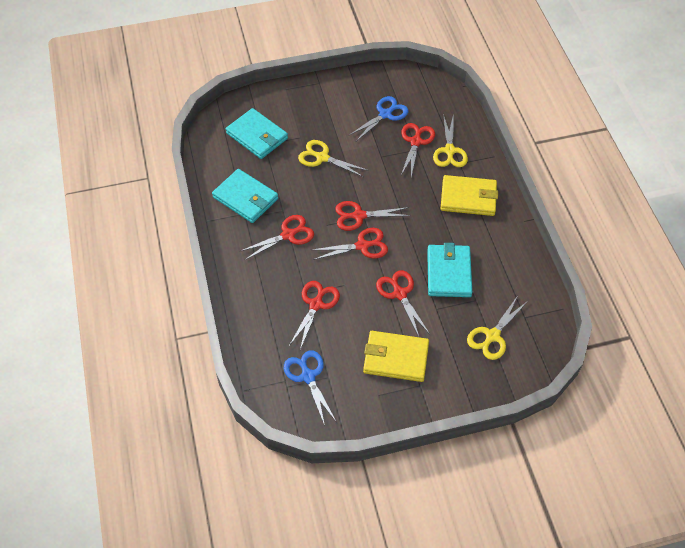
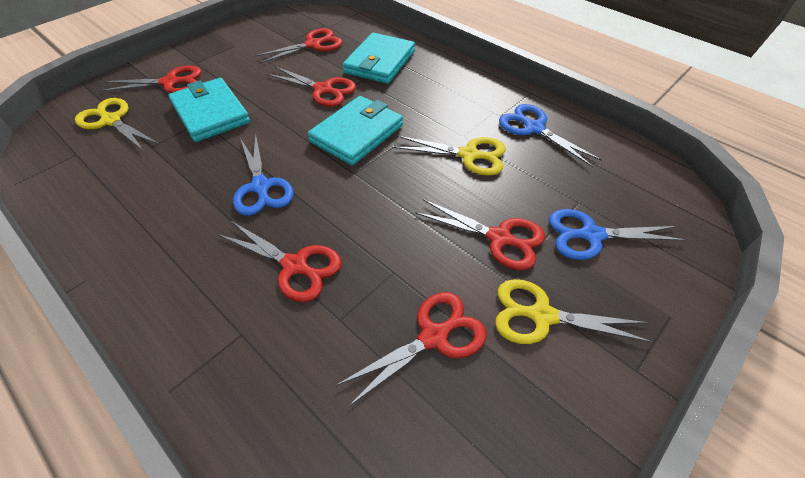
blue scissors: [284,350,336,426] [349,96,408,141] = 2 -> [233,134,294,216] [499,104,602,167] [549,209,686,260] = 3
yellow wallet: [363,331,429,382] [440,175,498,216] = 2 -> none = 0

